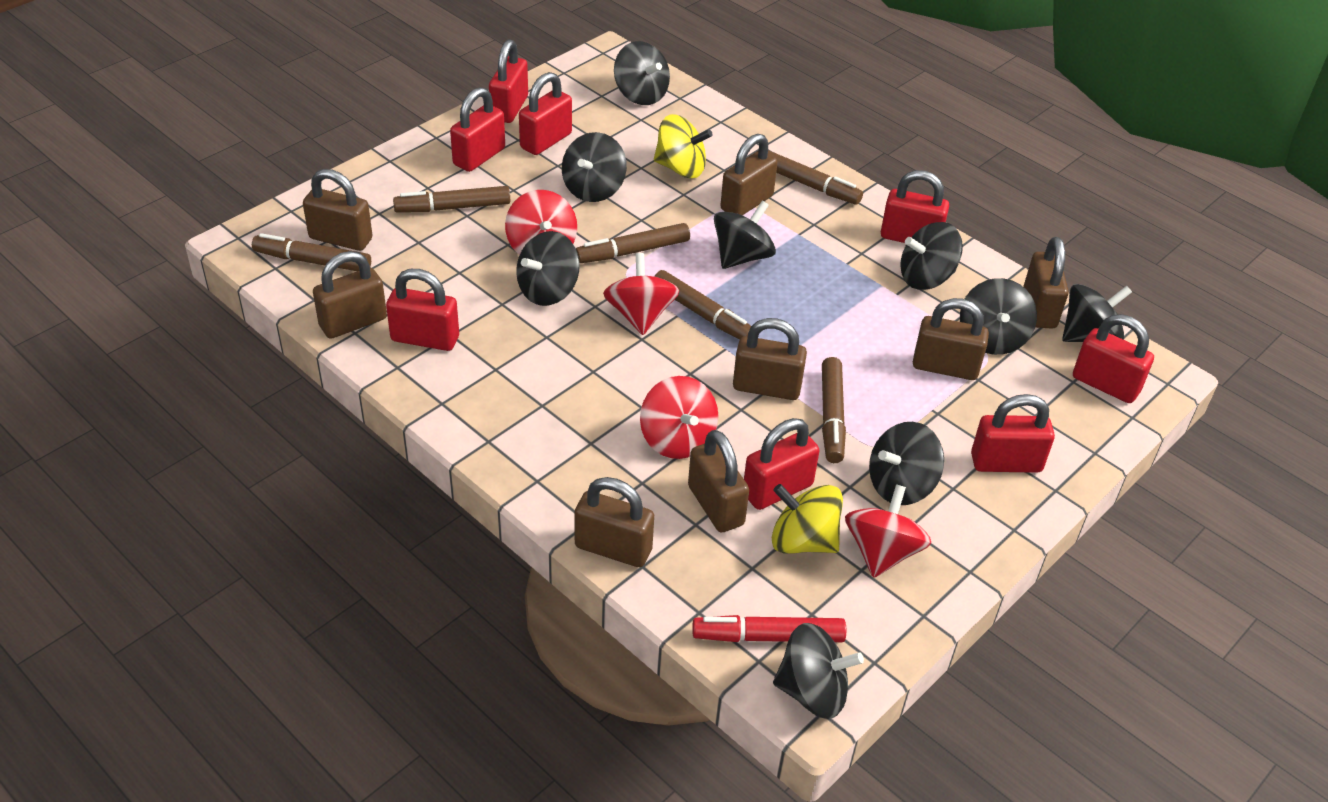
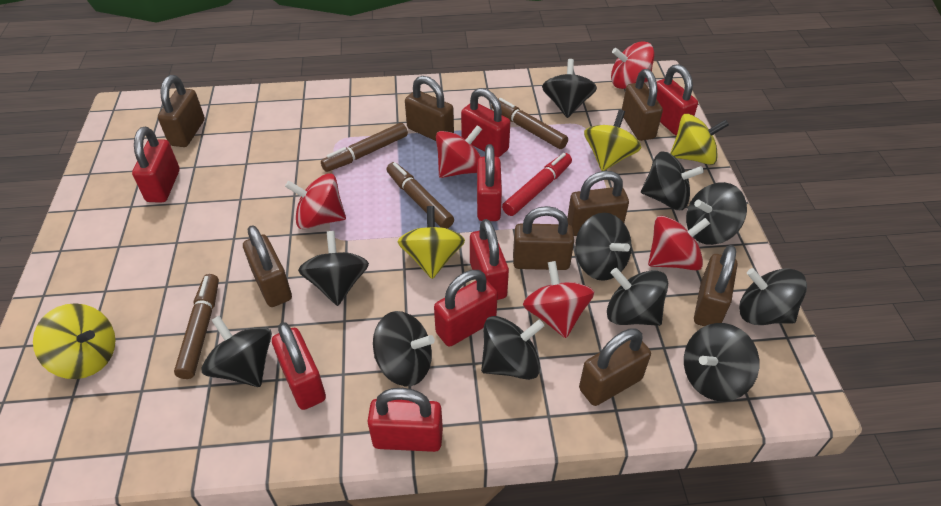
black spinning top: [516,231,580,306] [562,132,627,202] [614,41,670,105] [714,201,776,269] [773,623,864,719] [869,422,944,505] [900,222,963,290] [960,278,1037,355] [1062,284,1132,342] = 9 -> [202,316,272,387] [298,231,369,306] [373,311,435,386] [481,316,544,380] [542,59,597,118] [575,213,632,281] [607,268,668,326] [641,151,704,210] [684,323,759,401] [686,182,747,245] [739,268,807,325] = 11
brown marker: [252,233,371,271] [393,186,510,213] [576,223,690,263] [654,270,751,340] [768,150,863,205] [822,357,846,463] = 6 -> [174,274,219,379] [321,123,408,172] [386,162,454,229] [492,98,568,149] = 4
red spinning top: [505,190,577,255] [603,253,679,335] [640,376,718,459] [845,484,931,578] = 4 -> [285,173,346,229] [436,125,482,178] [523,261,594,338] [611,41,655,89] [648,216,710,271] = 5
yellow spinning top: [654,114,713,178] [772,484,843,554] = 2 -> [33,303,116,379] [398,206,465,279] [584,110,641,171] [670,114,729,165] = 4

